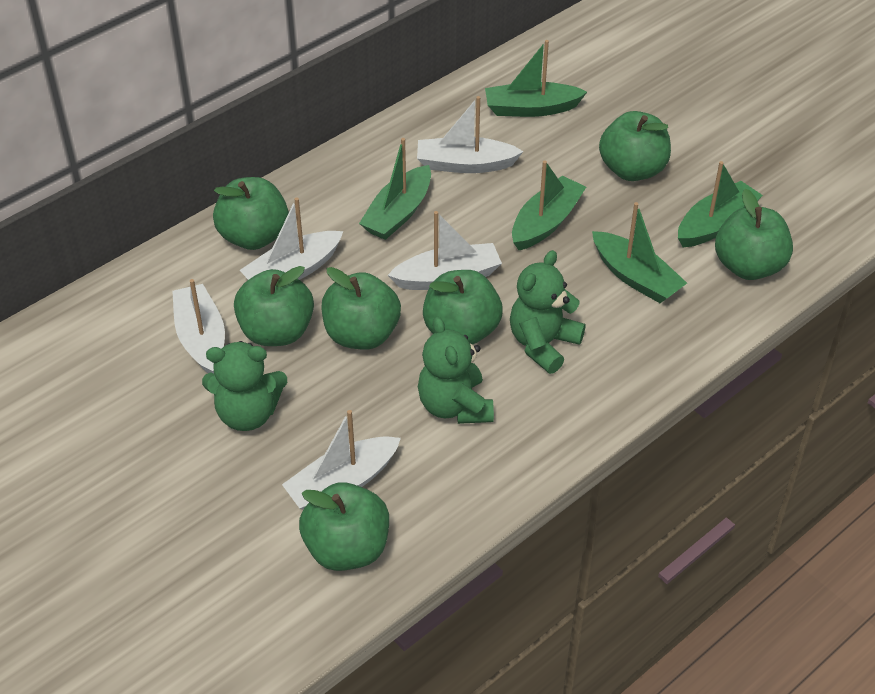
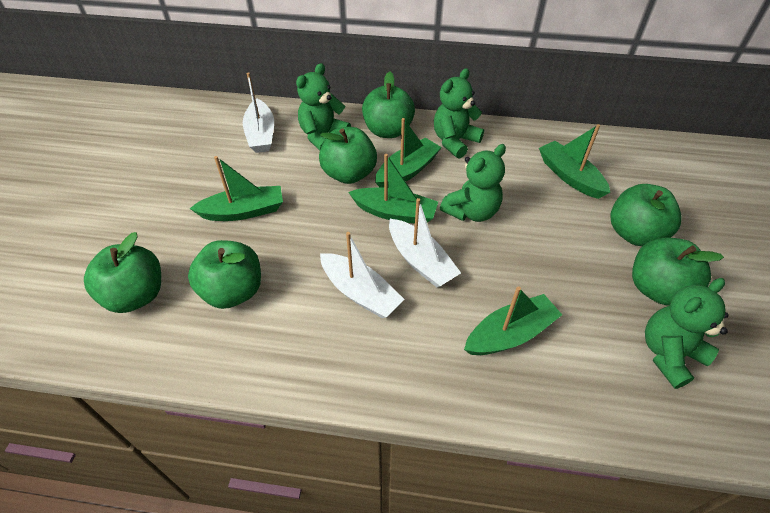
green apple: [213,177,289,250] [234,266,314,346] [299,482,389,571] [321,267,401,350] [423,270,503,345] [599,111,671,181] [715,189,793,280] = 7 -> [84,232,161,313] [188,240,261,309] [319,127,377,184] [362,71,415,138] [610,184,682,246] [632,238,724,306] = 6
green teddy bear: [202,341,287,431] [418,317,494,424] [510,250,586,374] = 3 -> [296,63,351,150] [434,68,484,159] [440,144,506,222] [645,278,729,389] = 4
white boat: [172,279,225,373] [240,197,343,280] [282,410,401,509] [388,211,502,290] [417,96,524,173] = 5 -> [243,72,274,153] [320,232,405,318] [389,198,461,287] = 3

